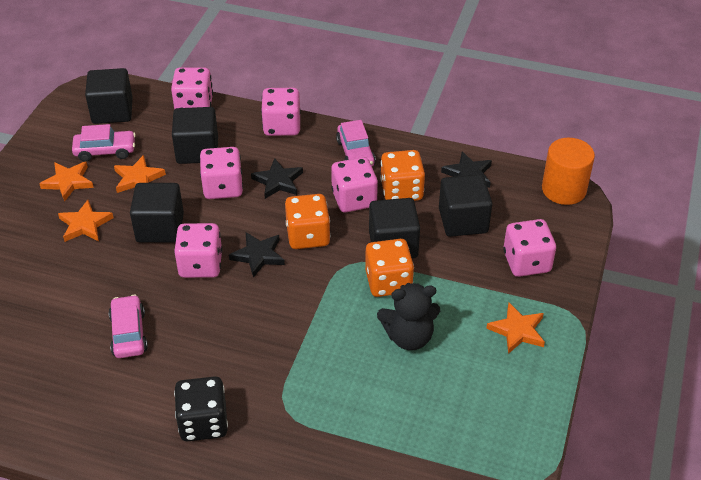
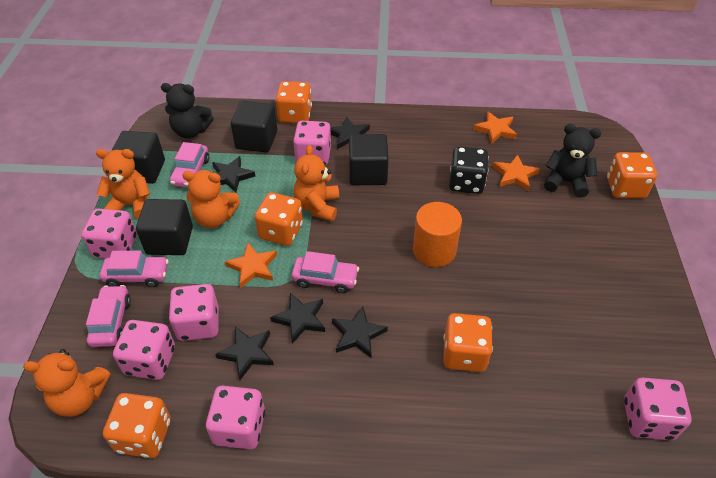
black cube: [85,68,133,124] [130,183,184,243] [172,107,218,164] [369,198,420,258] [439,174,492,237] = 5 -> [112,131,165,184] [136,199,193,255] [231,101,277,153] [349,134,389,185] = 4
black star: [229,232,285,278] [251,158,303,199] [441,151,492,188] = 3 -> [212,156,255,193] [215,327,274,380] [270,293,325,344] [330,116,370,149] [332,307,388,358] = 5
black teddy bear: [377,283,440,350] = 1 -> [161,83,214,138] [544,124,601,197] = 2
orange dice: [285,194,330,249] [365,239,414,297] [380,150,425,201] = 3 -> [103,393,171,458] [255,192,303,246] [275,81,312,123] [443,313,493,372] [607,152,657,198] = 5
orange star: [39,162,94,202] [58,200,113,242] [114,155,166,193] [486,303,545,354] = 4 -> [225,243,277,288] [473,111,517,144] [493,154,540,191] = 3
orange teddy bear: none = 0 -> [23,349,111,417] [96,149,150,219] [182,170,240,228] [294,145,339,221] = 4
pink car: [72,124,136,162] [109,295,148,358] [336,120,376,166] = 3 -> [86,285,131,347] [100,251,169,287] [170,142,209,188] [292,251,359,293] = 4

